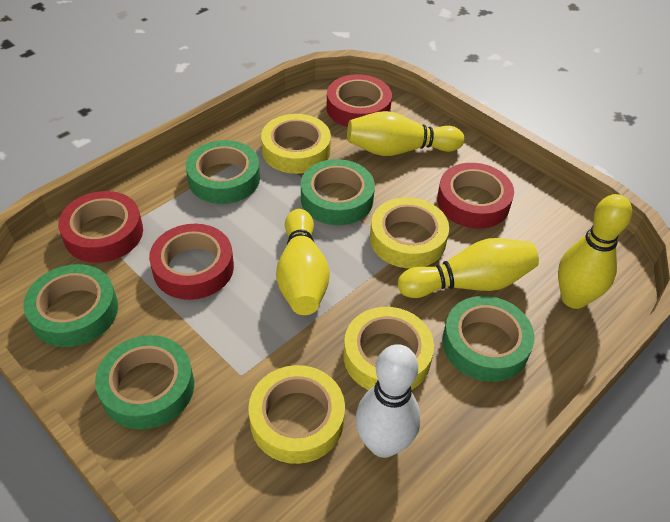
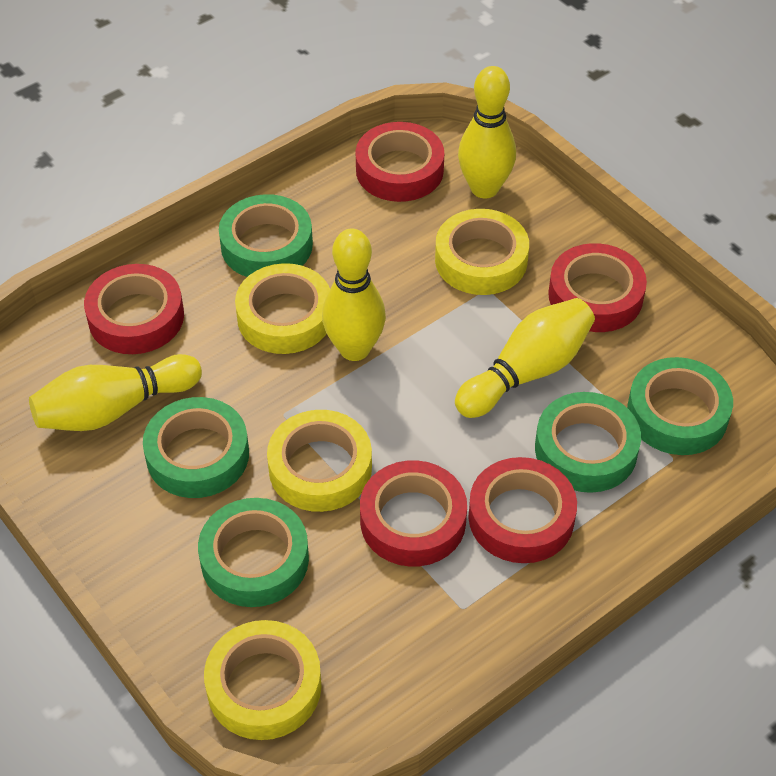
red tape: [58,191,143,263] [149,224,234,300] [326,74,392,127] [437,163,514,229] = 4 -> [84,264,184,354] [356,122,444,202] [360,460,467,567] [468,457,577,563] [548,243,647,332] = 5
white bowling pin: [355,344,420,458] = 1 -> none = 0

